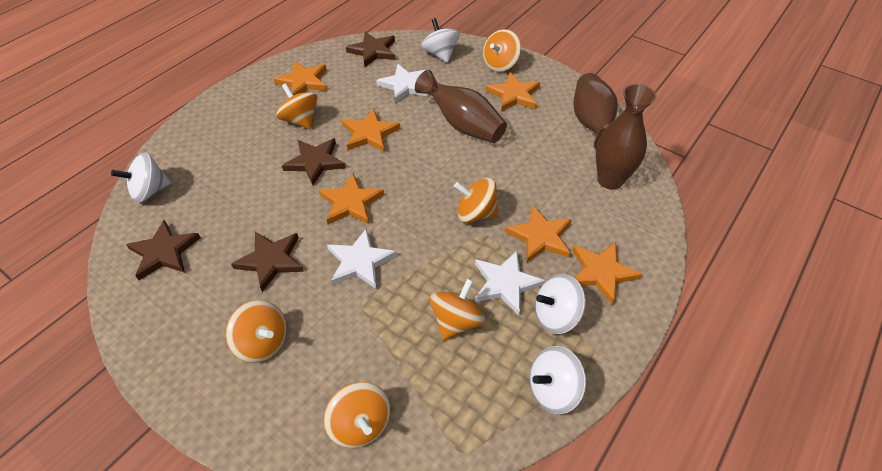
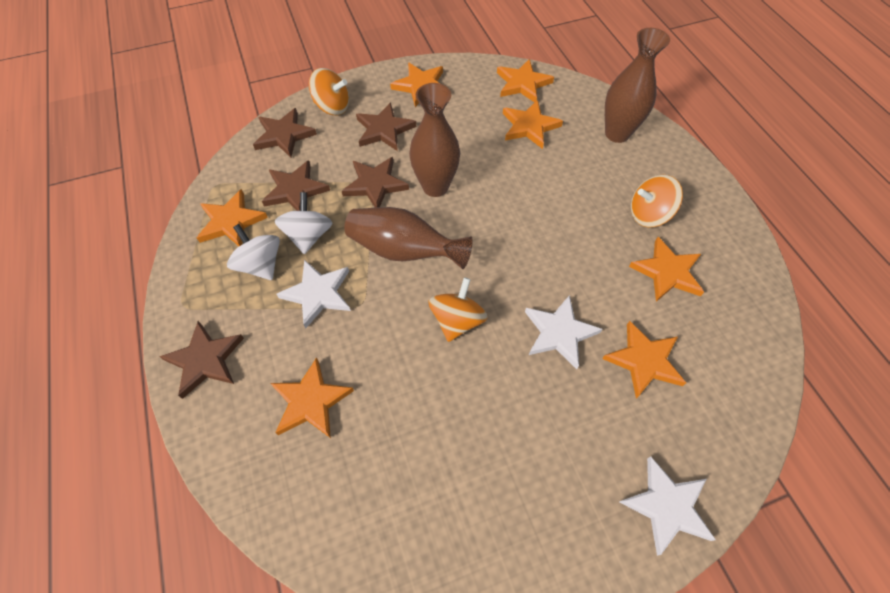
brown star: [126,220,201,280] [231,232,304,292] [282,138,346,185] [346,32,395,67] = 4 -> [159,321,244,399] [253,108,317,158] [262,160,330,211] [342,157,409,208] [356,102,416,151] = 5
orange spinning top: [225,300,287,363] [276,83,317,129] [324,382,391,448] [429,278,485,340] [454,178,498,223] [483,29,521,72] = 6 -> [309,68,349,115] [428,277,488,342] [631,175,683,227] = 3
orange star: [274,61,327,95] [319,173,384,224] [342,108,400,152] [486,72,540,112] [505,205,572,262] [572,242,642,305] = 6 -> [197,189,268,246] [270,357,354,438] [390,63,443,107] [497,59,554,103] [503,100,563,149] [602,321,686,398] [629,237,704,302] = 7
white spinning top: [111,152,171,203] [421,18,460,63] [529,346,586,414] [535,274,586,334] = 4 -> [227,224,280,280] [275,192,332,254] = 2

